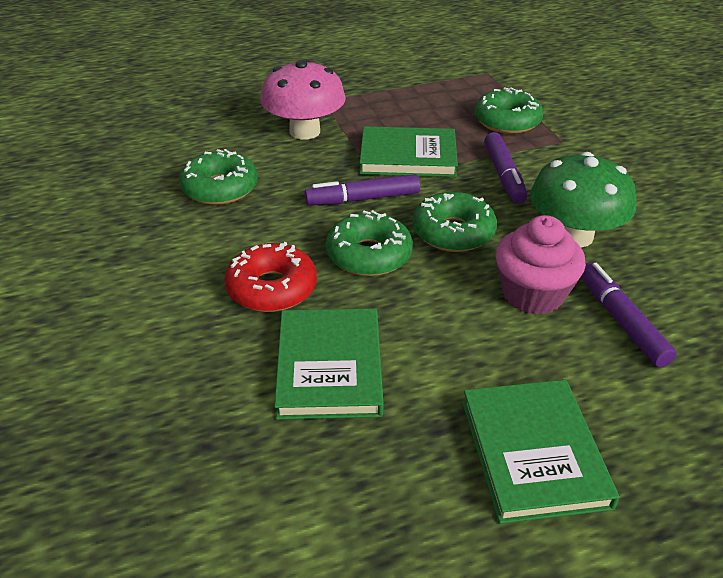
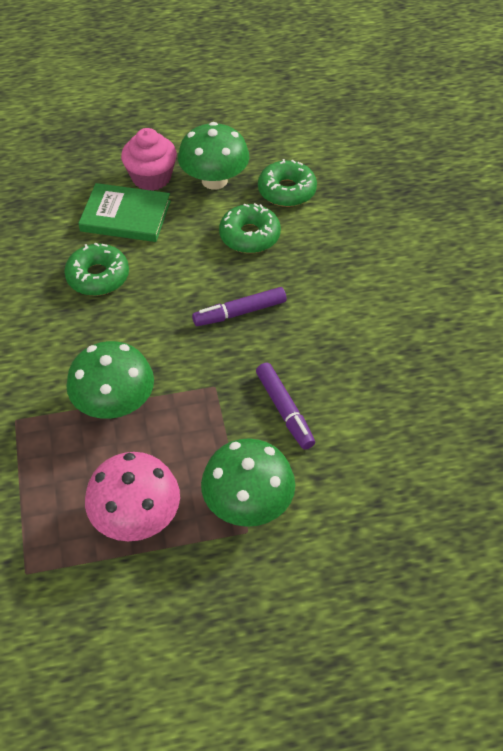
green book: [274,308,384,420] [360,126,458,177] [462,380,620,524] = 3 -> [78,183,171,242] = 1
green donut: [179,149,258,205] [326,210,413,276] [413,192,497,252] [474,87,543,134] = 4 -> [64,243,129,296] [219,203,281,253] [258,159,317,207] = 3
green mushroom: [530,152,636,247] = 1 -> [66,341,154,419] [178,122,249,190] [201,438,295,527] = 3
purple marker: [305,174,420,205] [484,132,528,204] [581,263,677,367] = 3 -> [192,287,286,326] [256,363,315,450] = 2
red donut: [225,242,317,312] = 1 -> none = 0

